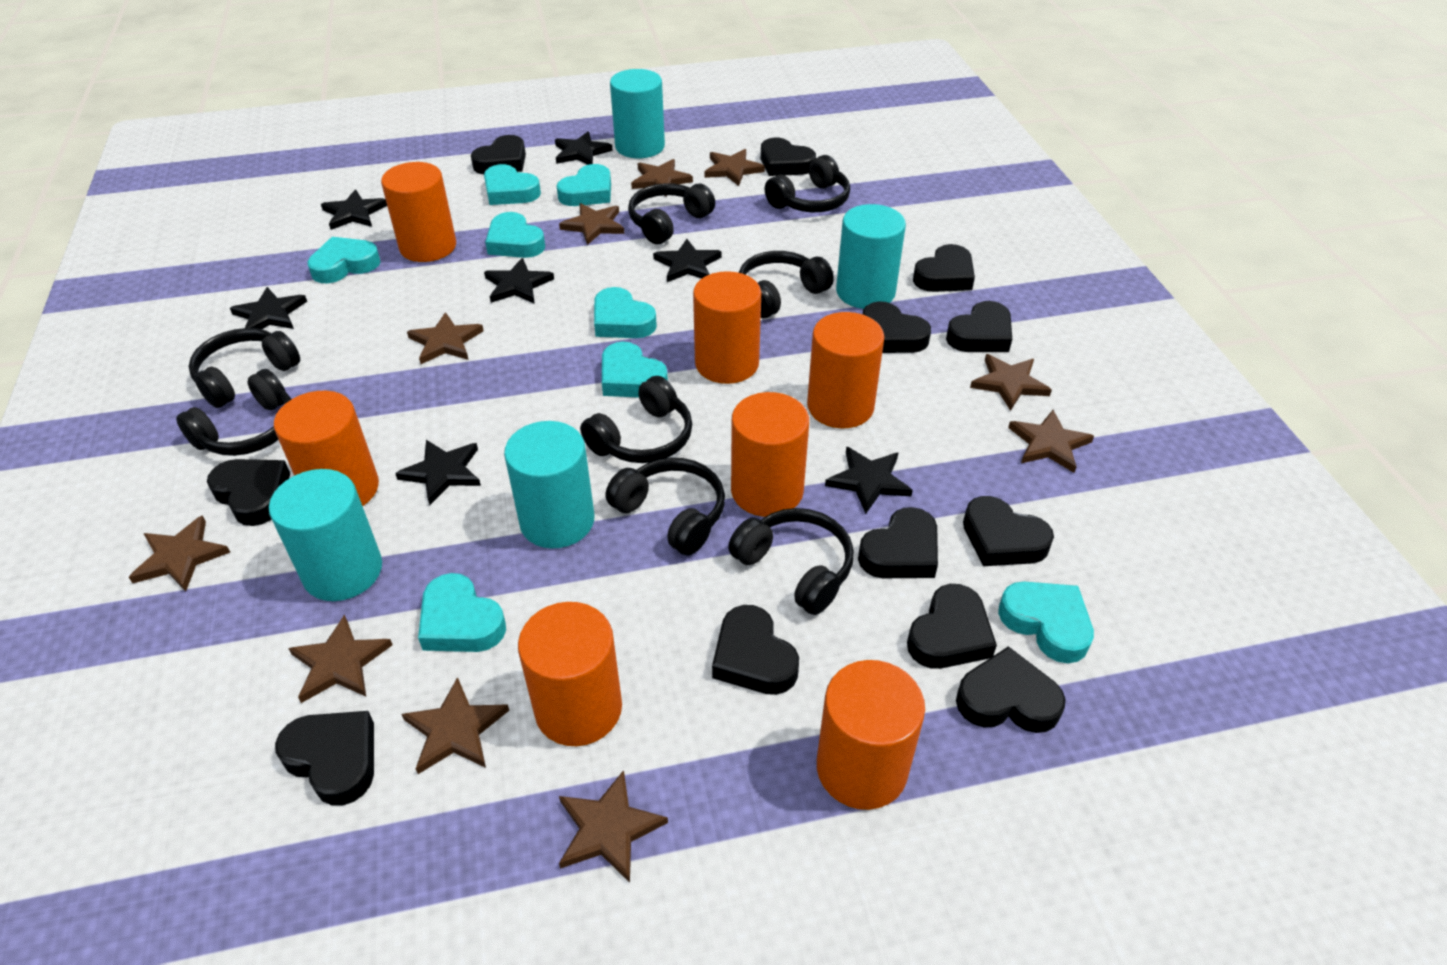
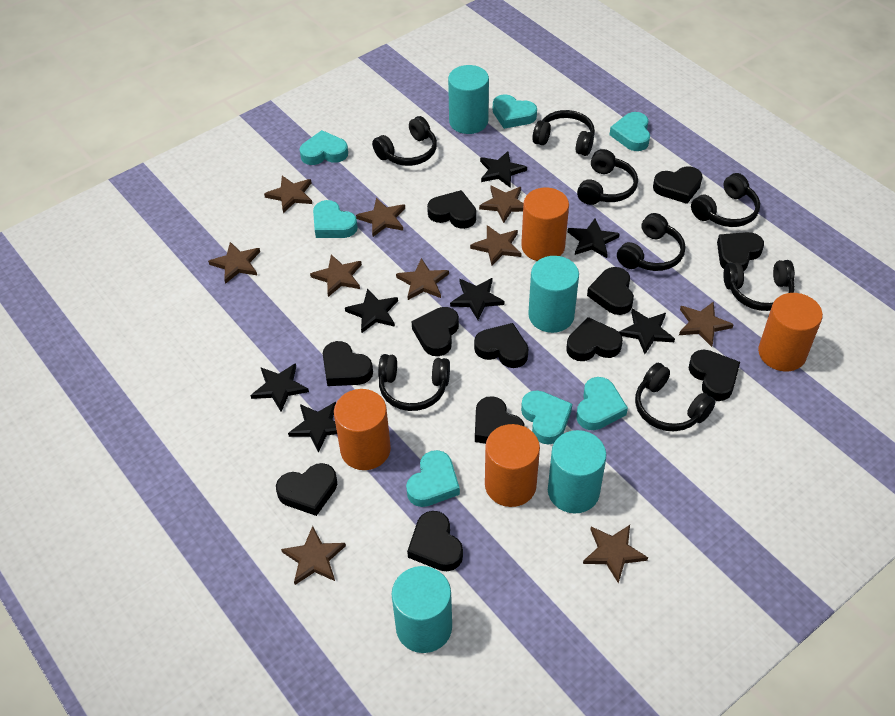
orange cylinder: [274,390,379,506] [381,162,456,262] [518,602,622,746] [693,271,761,384] [731,392,809,517] [807,312,884,429] [817,660,925,810] = 7 -> [334,389,391,470] [485,424,540,507] [521,187,569,261] [758,293,823,371] = 4
turquoise heart: [307,237,381,283] [418,573,506,652] [484,164,541,205] [485,212,545,258] [557,164,611,206] [594,287,657,338] [602,342,668,398] [998,581,1094,663] = 8 -> [300,130,348,165] [313,200,358,238] [406,450,460,507] [493,94,537,129] [521,390,572,445] [576,377,628,430] [610,112,650,151] = 7

